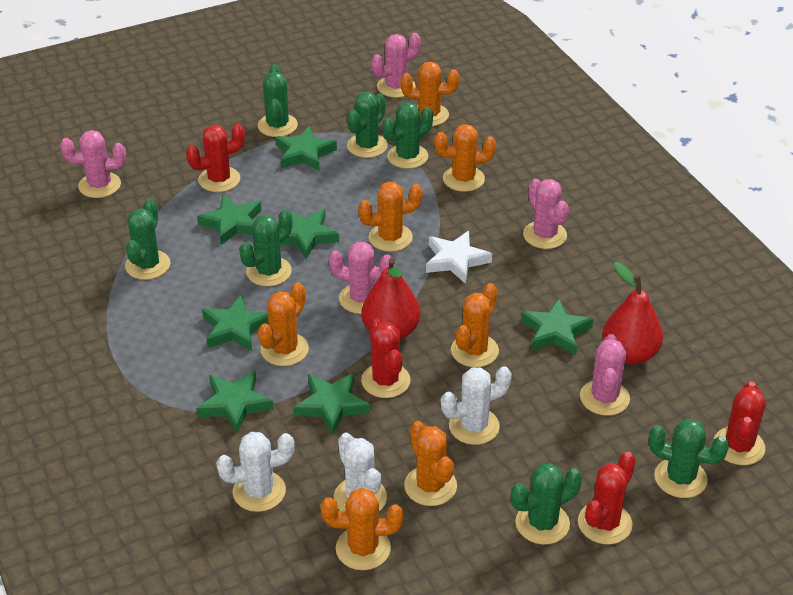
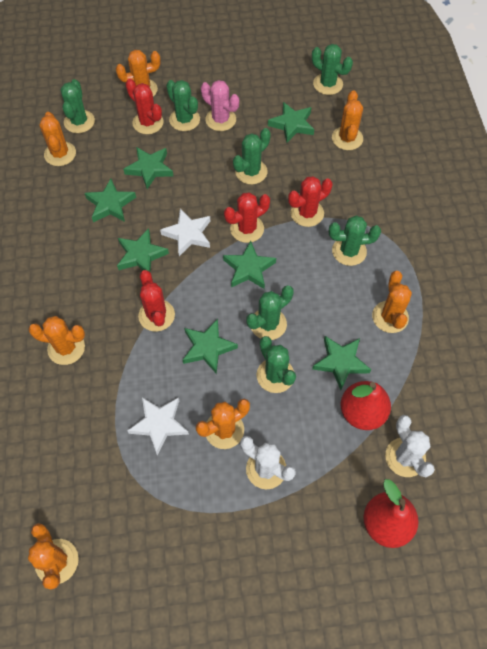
pink cactus: [60,130,126,198] [329,242,394,314] [372,33,421,98] [523,179,569,249] [580,334,630,416] = 5 -> [201,80,239,131] = 1
white cactus: [216,432,294,512] [334,433,387,511] [441,366,512,445] = 3 -> [240,436,296,489] [385,415,435,477] = 2
white star: [426,231,492,284] = 1 -> [127,397,189,455] [160,209,210,256] = 2

